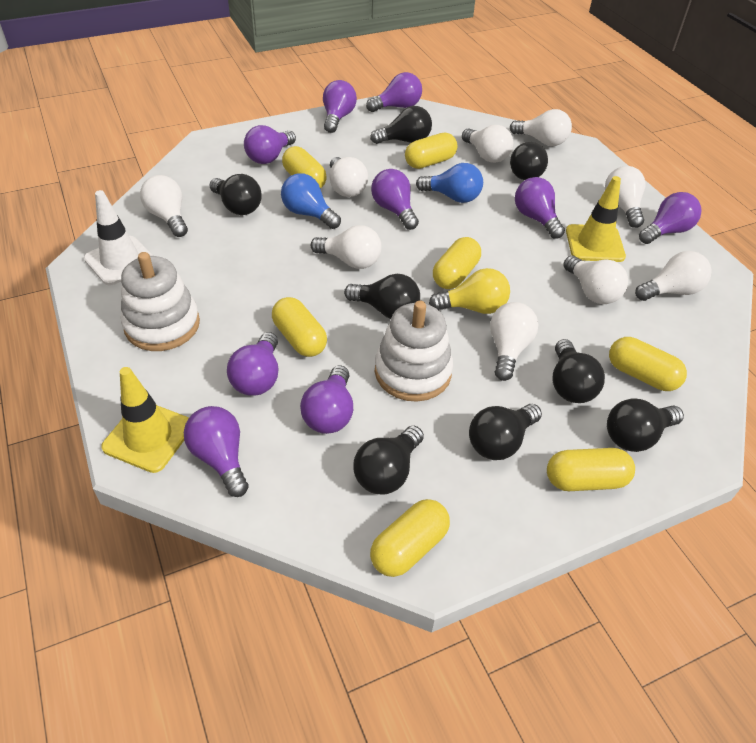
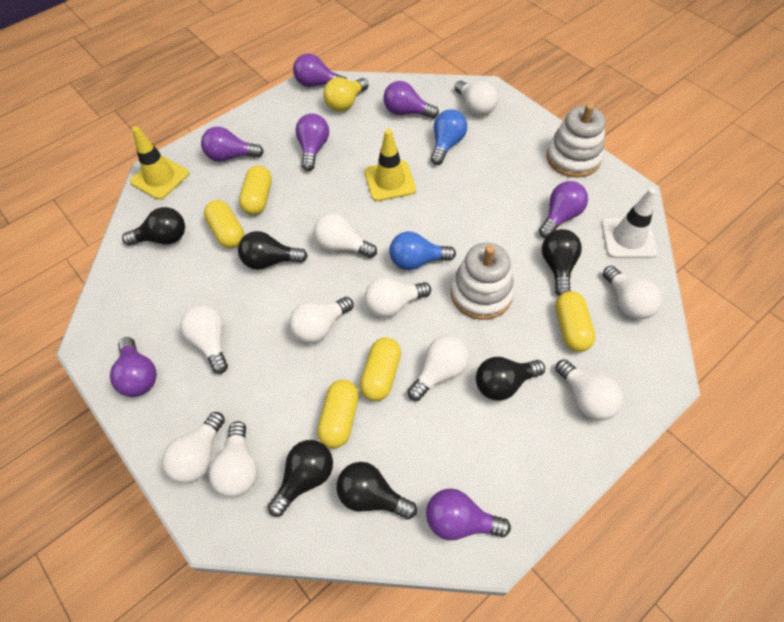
black light bulb: [209,174,262,215] [344,274,420,319] [353,426,424,495] [370,106,432,144] [469,404,542,460] [510,142,548,180] [553,339,605,403] [607,399,684,452] = 8 -> [122,207,185,246] [238,231,308,270] [268,440,333,517] [336,462,417,520] [476,357,545,401] [542,229,582,296] = 6
purple light bulb: [184,406,249,497] [227,332,278,396] [244,125,296,164] [300,365,353,434] [323,80,357,133] [366,72,422,112] [371,169,419,230] [515,177,565,239] [639,192,702,244] = 9 -> [110,337,157,397] [201,127,264,162] [293,53,347,87] [295,113,329,171] [383,81,439,119] [426,488,511,540] [539,181,588,238] = 7
white light bulb: [140,175,188,237] [311,225,382,269] [330,157,368,197] [462,125,513,163] [490,302,538,381] [510,109,572,146] [563,256,628,304] [605,166,645,228] [635,251,711,301] = 9 -> [162,412,225,483] [180,305,228,374] [209,421,258,498] [289,297,353,343] [314,213,377,258] [365,277,431,318] [408,336,469,401] [455,80,498,116] [555,359,623,421] [603,266,662,320] = 10
yellow capsule: [272,297,327,357] [282,146,327,189] [370,499,450,577] [405,133,457,169] [433,237,481,289] [547,448,635,491] [609,337,687,391] = 7 -> [204,200,244,248] [239,166,272,215] [317,380,359,448] [360,337,401,401] [555,291,595,352] = 5

